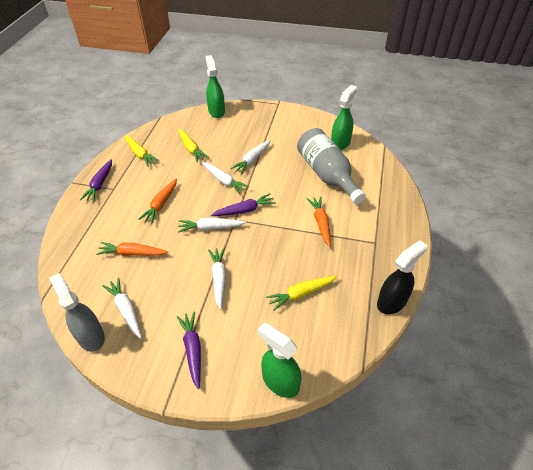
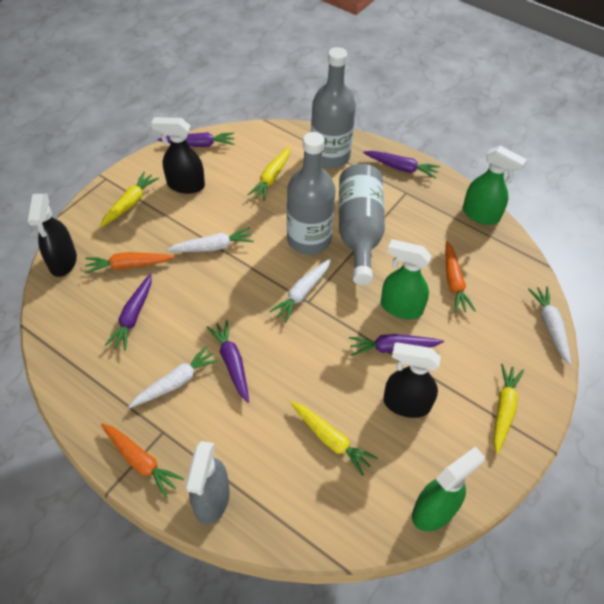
black spray bottle: [377,240,427,314] = 1 -> [27,194,77,277] [151,117,205,194] [383,342,441,418] = 3
grey bottle: [297,128,366,204] = 1 -> [287,132,336,255] [311,47,356,168] [339,164,385,285] = 3
purple carrot: [80,159,112,202] [177,312,201,389] [211,193,275,216] = 3 -> [104,274,152,351] [158,132,234,147] [207,320,249,403] [349,334,444,356] [363,151,440,179] = 5
white carrot: [102,278,142,339] [178,217,246,233] [202,162,249,194] [208,247,226,310] [231,140,271,174] = 5 -> [128,346,219,408] [167,227,254,252] [269,259,331,322] [528,286,571,365] = 4
yellow carrot: [124,135,160,167] [178,129,209,162] [266,276,337,311] = 3 -> [100,171,159,227] [247,147,290,201] [290,402,378,476] [493,364,524,454] = 4

